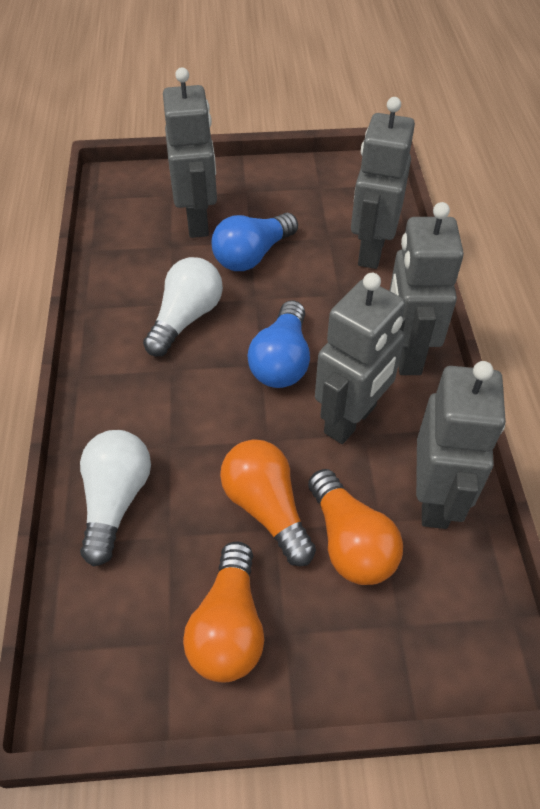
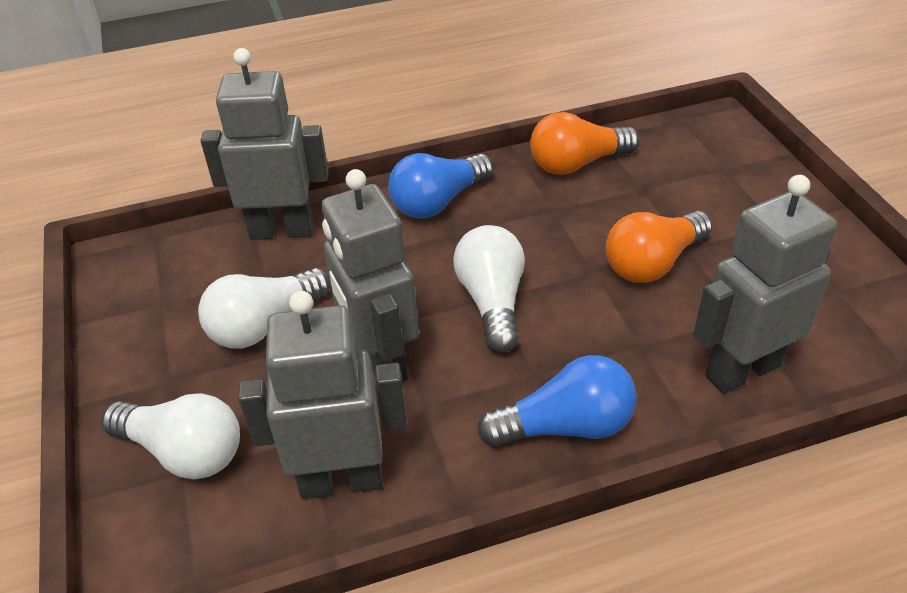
grey robot: [163,67,217,238] [315,273,406,444] [351,97,415,269] [390,202,464,375] [416,361,506,529] = 5 -> [200,48,329,240] [238,291,407,499] [321,169,419,383] [693,175,838,394] = 4
orange light bulb: [183,541,265,682] [220,439,316,566] [308,469,403,585] = 3 -> [530,112,640,175] [606,211,712,283] = 2
white light bulb: [80,430,151,567] [143,257,223,356] = 2 -> [101,393,240,480] [198,268,330,349] [453,225,525,353] = 3

